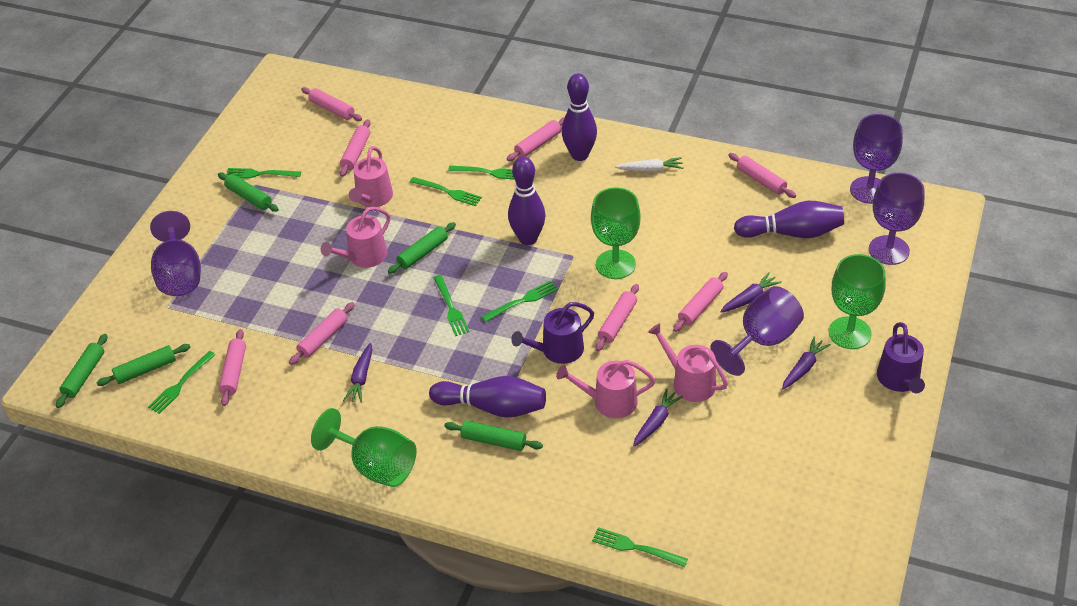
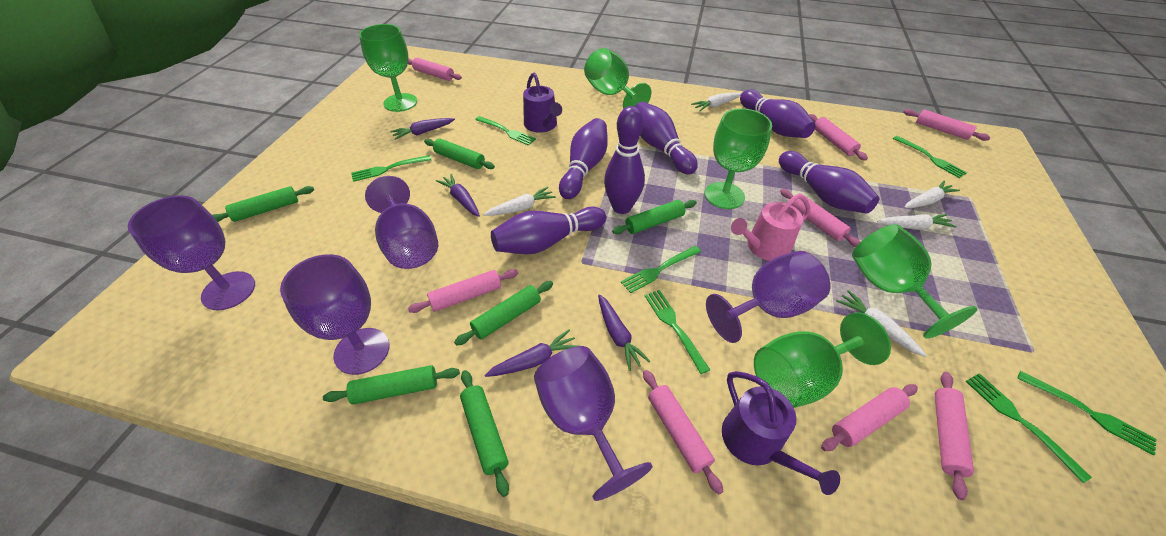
green goblet: [311,408,417,487] [591,187,641,279] [829,254,886,349] = 3 -> [359,24,417,112] [584,48,651,109] [705,108,772,209] [754,312,891,408] [852,224,977,339] = 5
green rolling pin: [56,334,107,408] [96,344,190,386] [218,173,279,212] [388,222,456,274] [444,420,543,451] = 5 -> [212,186,314,222] [323,365,460,405] [424,138,495,169] [454,281,553,346] [460,370,509,497] [612,200,697,234] = 6
pink watering can: [321,207,390,268] [349,146,393,207] [556,360,655,418] [648,323,728,402] = 4 -> [731,194,810,261] = 1
purple bowling pin: [429,376,546,418] [508,157,546,245] [562,73,597,161] [734,201,844,238] = 4 -> [491,206,606,254] [559,118,608,199] [604,106,645,214] [634,101,698,175] [740,90,816,138] [779,151,879,214] = 6
purple goblet: [150,211,201,296] [710,286,804,376] [850,114,903,204] [869,173,924,265] = 4 -> [128,195,255,310] [280,254,389,375] [365,176,438,269] [534,346,653,501] [706,251,830,343] = 5
white carrot: [615,157,683,172] = 1 -> [483,187,556,216] [691,92,742,111] [836,290,927,357] [877,214,957,230] [904,180,960,208] = 5

